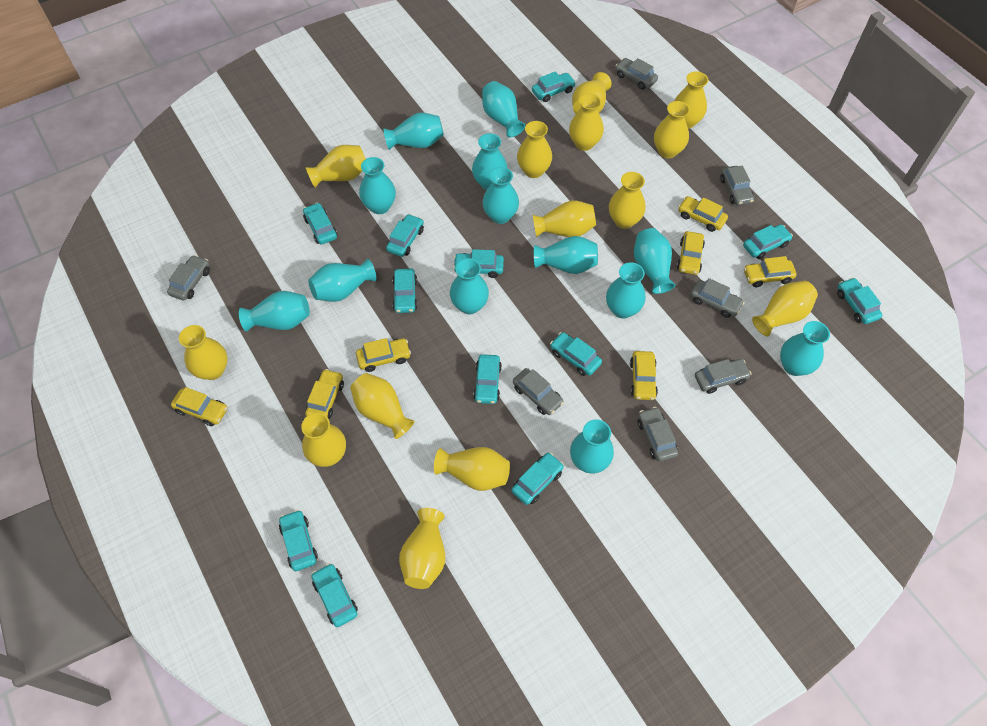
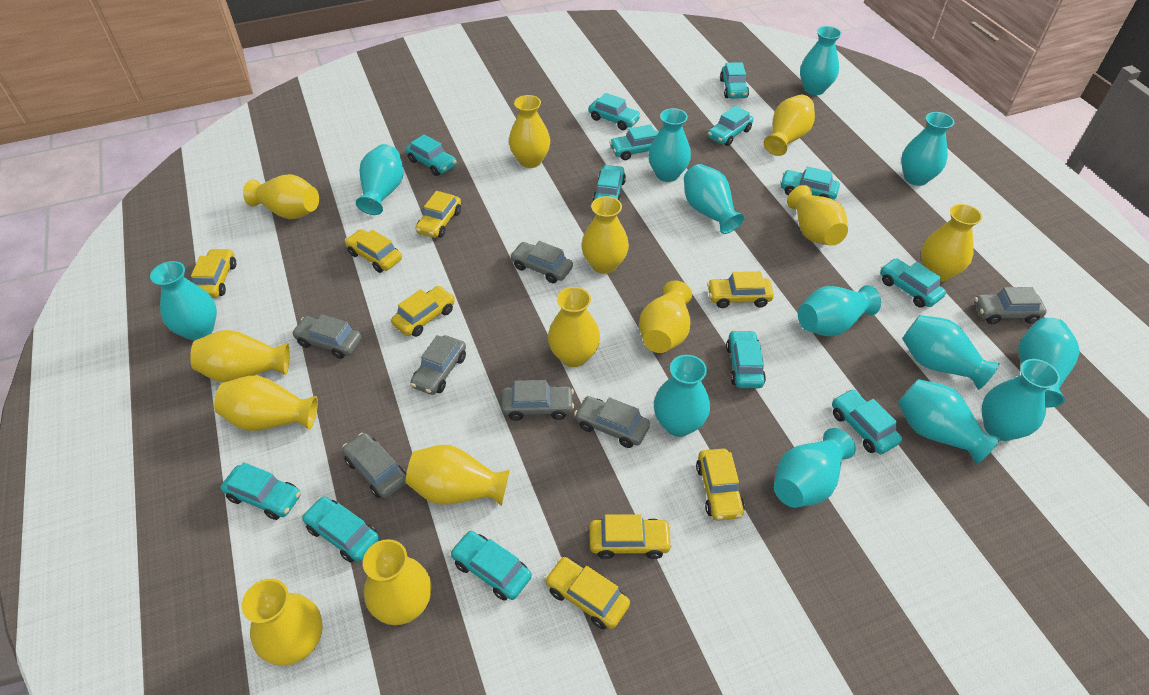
turquoise car: [279,510,318,571] [303,203,338,245] [312,563,358,627] [386,214,424,257] [392,269,418,313] [453,249,504,278] [473,354,502,404] [511,452,564,505] [532,71,576,102] [550,332,602,376] [743,224,793,259] [837,277,882,324] = 12 -> [221,462,301,520] [302,496,379,562] [406,134,456,176] [450,531,532,601] [588,93,641,130] [593,165,626,202] [609,125,659,160] [708,106,753,146] [720,62,749,98] [726,330,766,388] [780,166,840,200] [832,389,902,454] [880,258,946,308] = 13
yellow car: [171,387,228,426] [305,369,344,419] [356,338,411,372] [630,351,658,400] [677,231,705,275] [678,196,728,232] [744,256,797,287] = 7 -> [191,249,236,298] [345,229,402,273] [391,286,455,337] [415,191,461,238] [545,557,630,629] [589,514,672,559] [696,449,745,521] [707,271,774,308] = 8
yellow vase: [179,325,227,380] [301,413,346,467] [306,145,366,188] [350,373,415,439] [399,508,445,589] [434,447,510,491] [517,121,552,178] [533,200,596,237] [569,93,604,151] [572,72,612,114] [609,172,646,229] [654,101,690,158] [674,71,708,129] [752,281,818,336] = 14 -> [190,330,289,383] [214,376,318,431] [242,579,323,666] [243,174,319,219] [363,539,431,625] [406,445,510,506] [509,95,550,168] [548,287,600,367] [581,196,629,274] [639,280,692,353] [764,95,815,156] [787,185,848,246] [921,204,982,282] = 13

